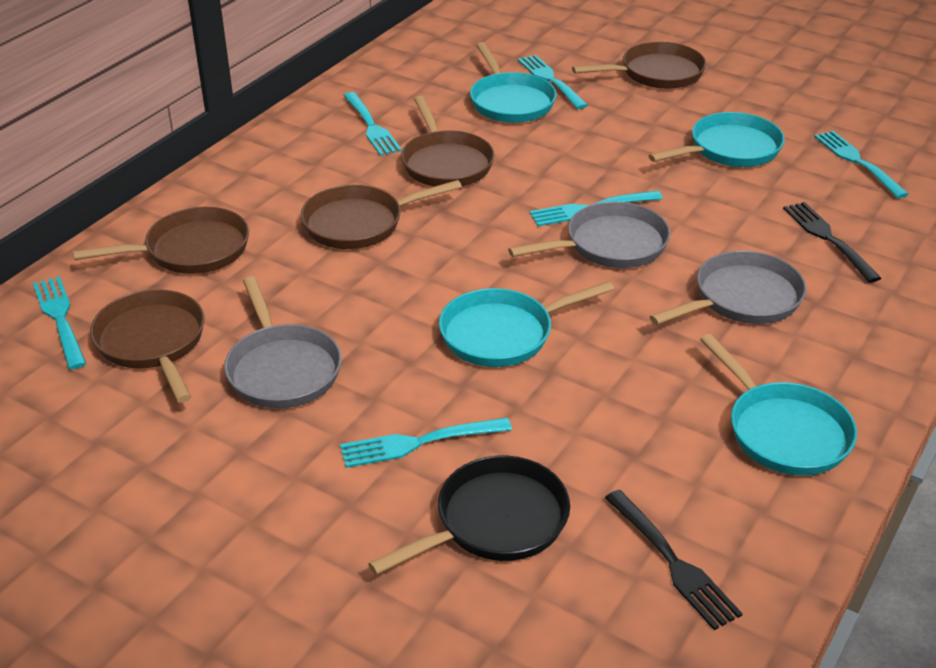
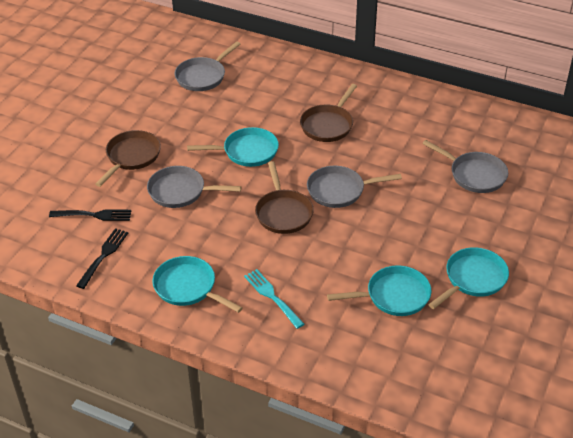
black pan: [368,456,570,575] = 1 -> none = 0
brown pan: [73,207,249,274] [90,290,205,403] [301,180,462,249] [401,96,495,187] [572,42,706,89] = 5 -> [95,130,161,187] [255,161,314,234] [300,84,357,142] = 3
grey pan: [224,276,342,408] [508,202,671,268] [650,251,806,325] = 3 -> [147,166,242,208] [175,41,240,91] [307,166,402,208] [423,140,508,193] = 4
turquoise fork: [33,276,86,370] [340,417,512,468] [343,92,402,156] [518,55,588,109] [530,190,663,226] [814,131,909,198] = 6 -> [244,269,304,329] = 1

